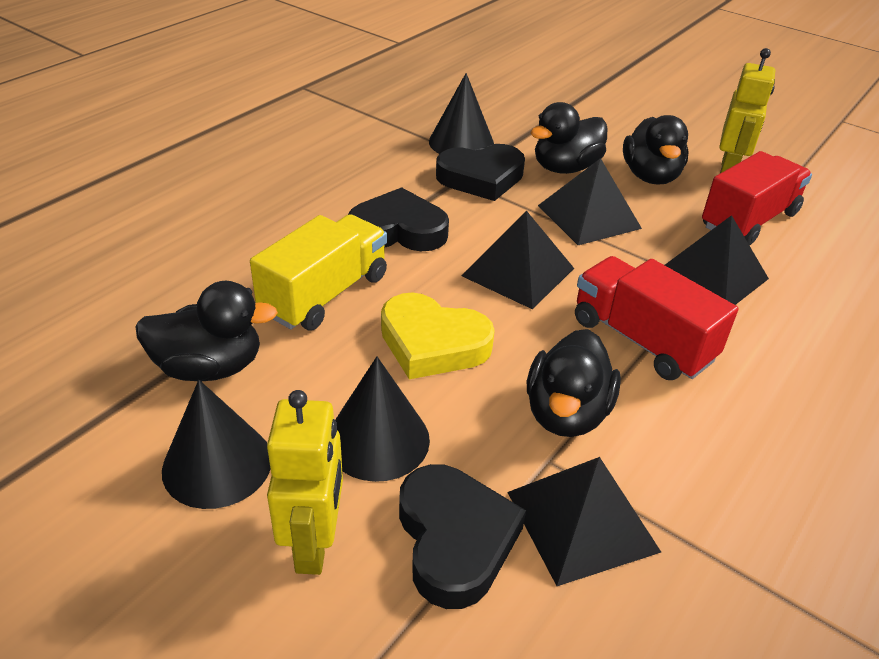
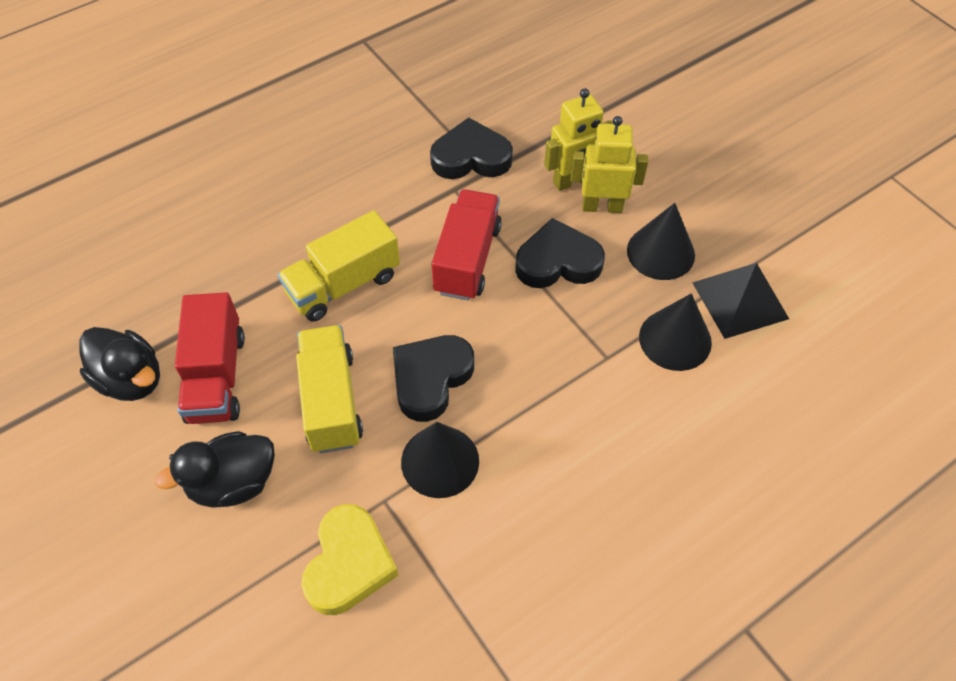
black duck: [135,281,278,381] [527,329,621,437] [531,102,607,174] [623,115,689,185] = 4 -> [79,327,160,401] [155,431,275,508] = 2
black pyramid: [461,210,574,309] [507,457,661,586] [538,158,642,245] [665,215,769,305] = 4 -> [692,263,789,339] = 1
yellow truck: [250,214,387,330] = 1 -> [277,210,400,322] [296,325,363,453] = 2

